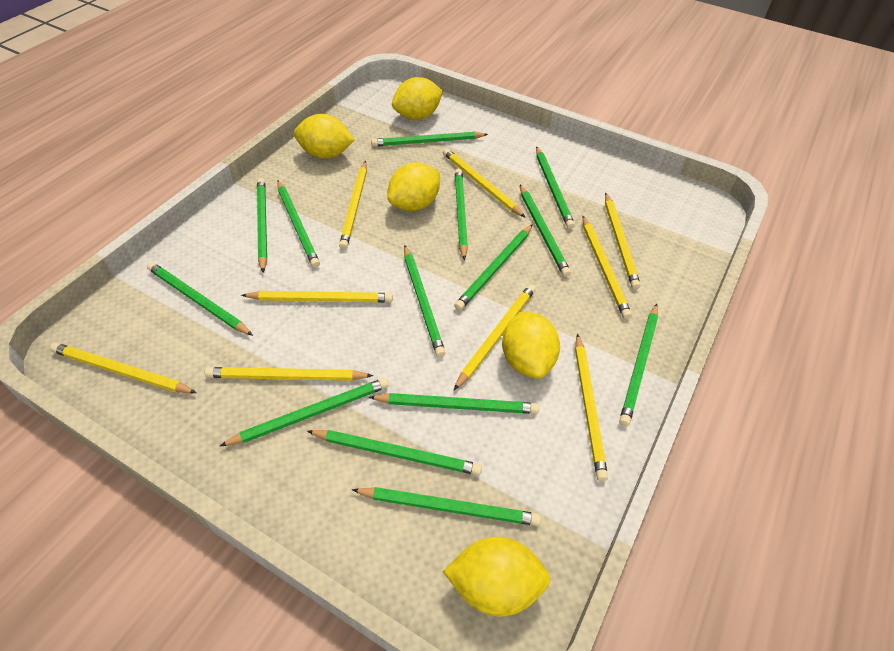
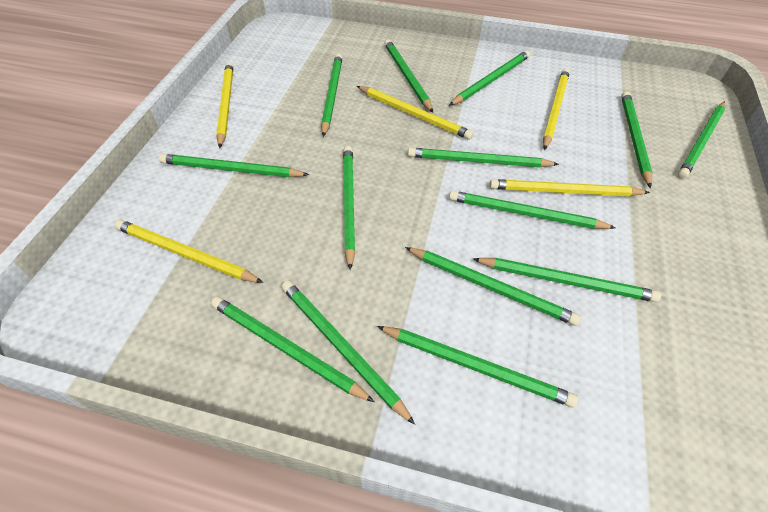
yellow lemon: [294,114,354,159] [387,162,440,211] [392,77,443,120] [443,537,550,616] [502,311,560,379] = 5 -> none = 0
yellow pencil: [50,343,197,393] [205,367,373,381] [241,291,393,302] [339,161,367,250] [443,148,525,217] [454,284,536,390] [575,334,608,481] [582,216,632,319] [605,192,641,290] = 9 -> [114,220,263,283] [216,62,234,148] [357,86,473,140] [490,179,650,197] [543,69,570,150] = 5

